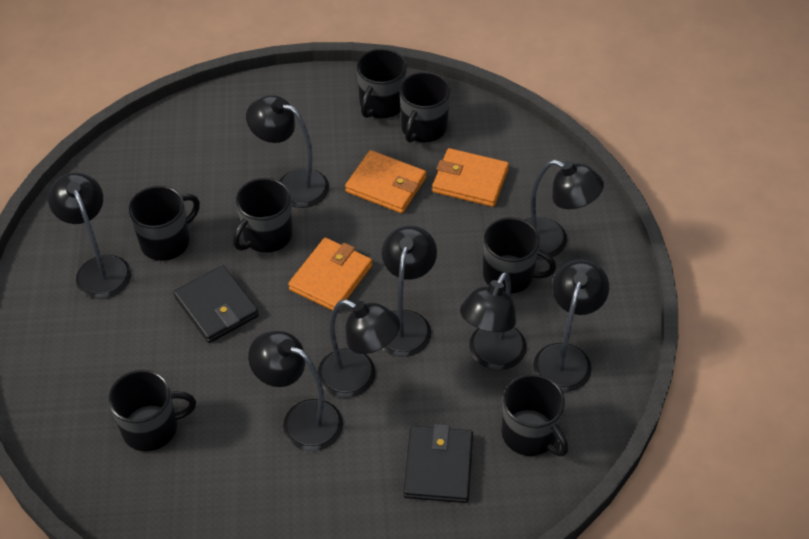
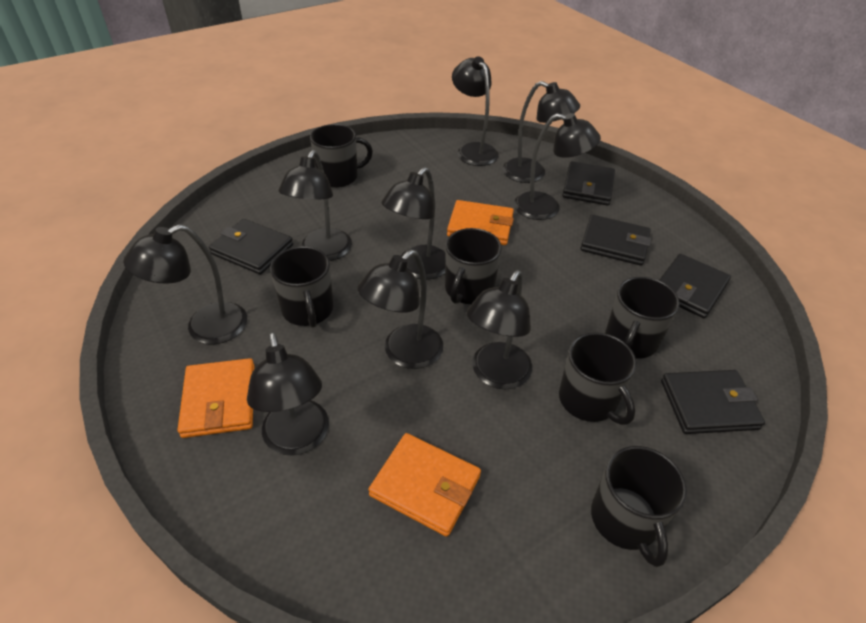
black lamp: [48,173,131,299] [246,95,329,208] [248,331,343,451] [318,299,400,398] [382,225,437,357] [460,272,527,370] [525,160,604,259] [533,259,609,392] = 8 -> [123,224,247,344] [247,332,329,456] [278,150,352,261] [358,250,443,369] [382,167,445,280] [452,56,499,166] [466,270,532,389] [503,81,580,183] [514,113,601,220] = 9
black mug: [108,370,196,452] [129,186,200,261] [233,178,293,253] [357,49,407,118] [400,72,450,143] [483,217,556,294] [501,374,568,456] = 7 -> [270,246,333,328] [310,124,373,188] [445,228,502,304] [559,332,636,425] [591,446,687,567] [605,277,680,358] = 6
black wallet: [174,265,259,343] [404,424,473,503] = 2 -> [209,219,293,275] [562,161,615,206] [580,215,651,266] [659,254,731,318] [661,370,765,434] = 5

